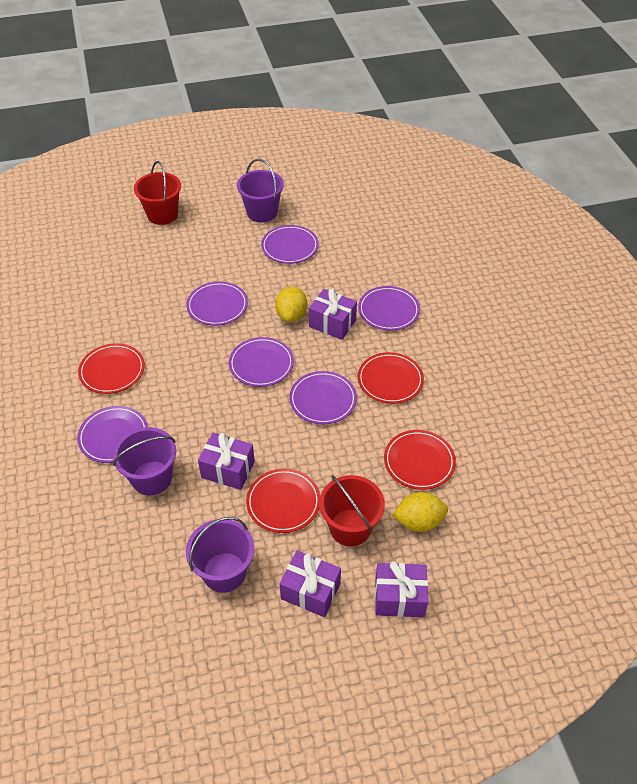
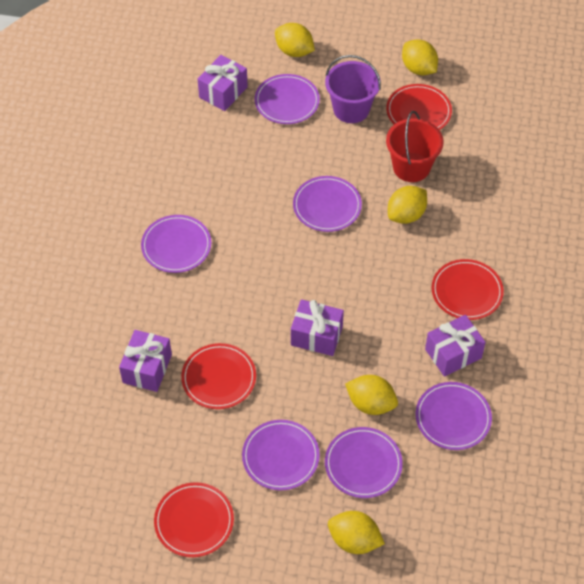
purple bucket: [113,427,176,495] [186,517,254,593] [237,159,284,222] = 3 -> [325,55,381,123] = 1
red bucket: [134,161,181,225] [319,475,385,546] = 2 -> [386,111,444,182] = 1
yellow lemon: [275,286,307,322] [392,492,448,532] = 2 -> [275,23,315,57] [328,511,385,554] [345,375,398,415] [388,186,427,224] [402,39,438,75] = 5

